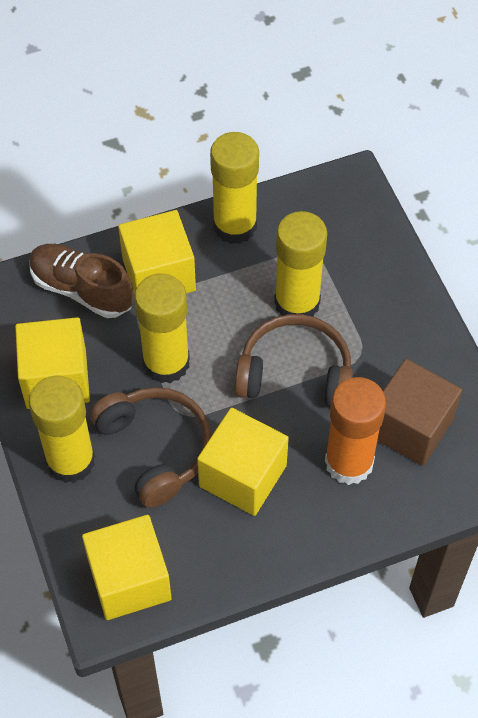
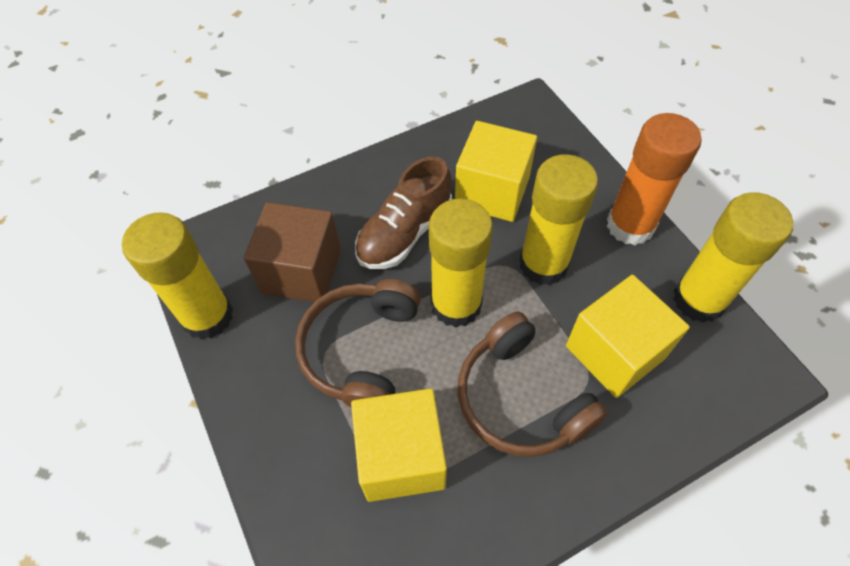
yellow cube: [15,317,90,409] [82,515,172,620] [118,210,196,294] [197,408,289,516] = 4 -> [351,388,447,502] [455,121,537,222] [566,275,690,398] = 3

